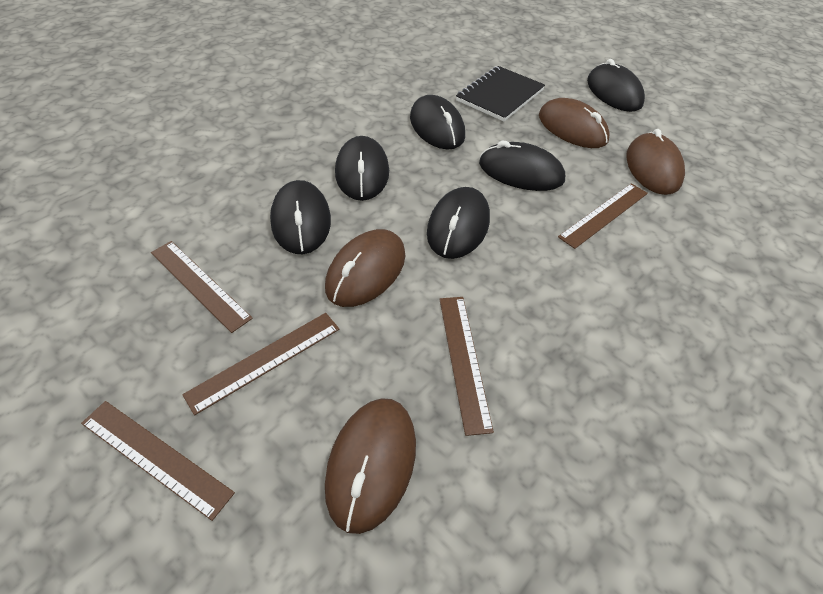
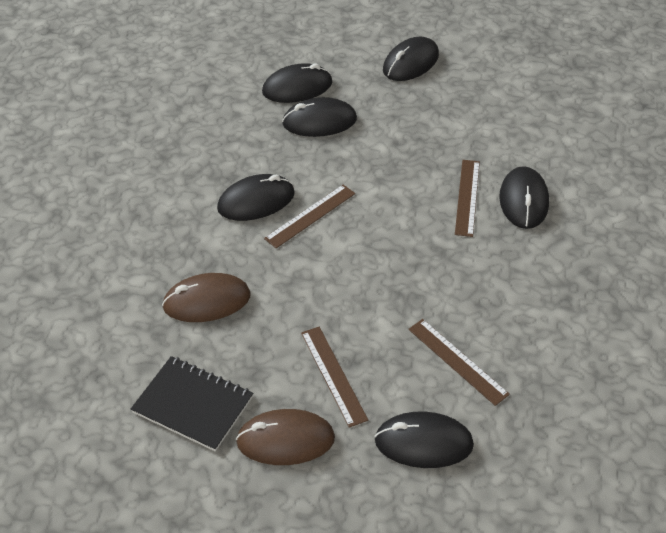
brown mouse: [325,229,406,307] [325,398,416,534] [539,98,610,148] [626,129,685,195] = 4 -> [162,273,251,322] [236,409,335,465] = 2
brown ruler: [81,401,235,521] [151,241,253,333] [182,313,339,415] [439,297,494,436] [558,183,648,249] = 5 -> [264,185,355,248] [301,327,368,428] [408,319,510,406] [455,160,480,237] = 4

